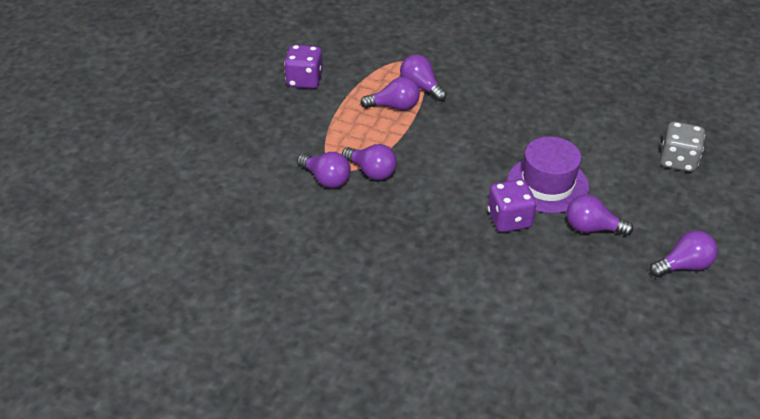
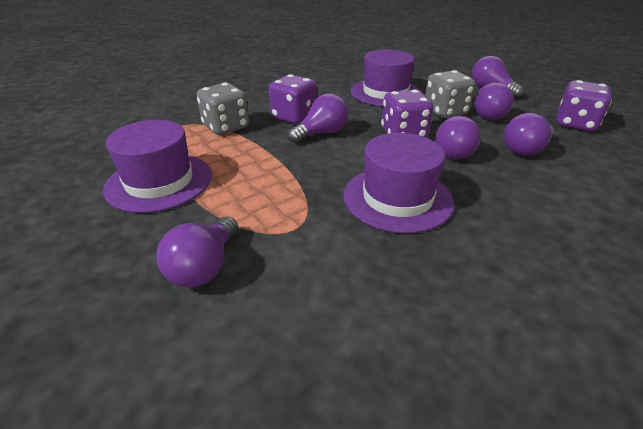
grey dice: [660,122,705,172] = 1 -> [197,83,249,135] [425,70,476,118] = 2
purple dice: [284,45,323,89] [488,179,537,232] = 2 -> [269,74,317,124] [381,90,433,137] [556,80,612,131] = 3
purple hat: [507,137,589,213] = 1 -> [103,120,212,213] [343,133,454,233] [351,49,421,107] = 3

